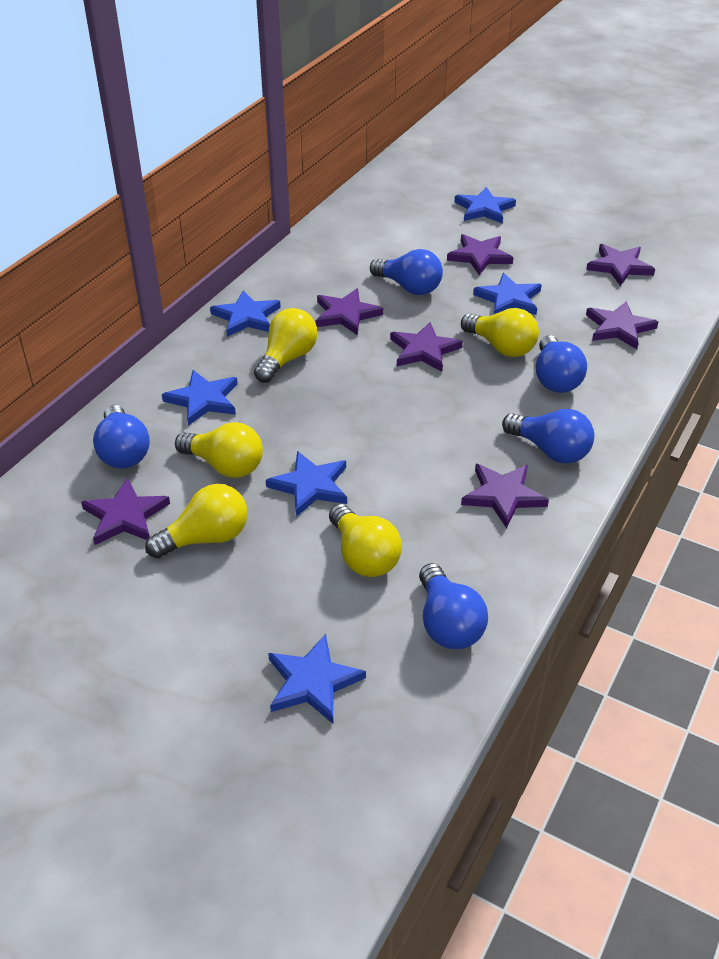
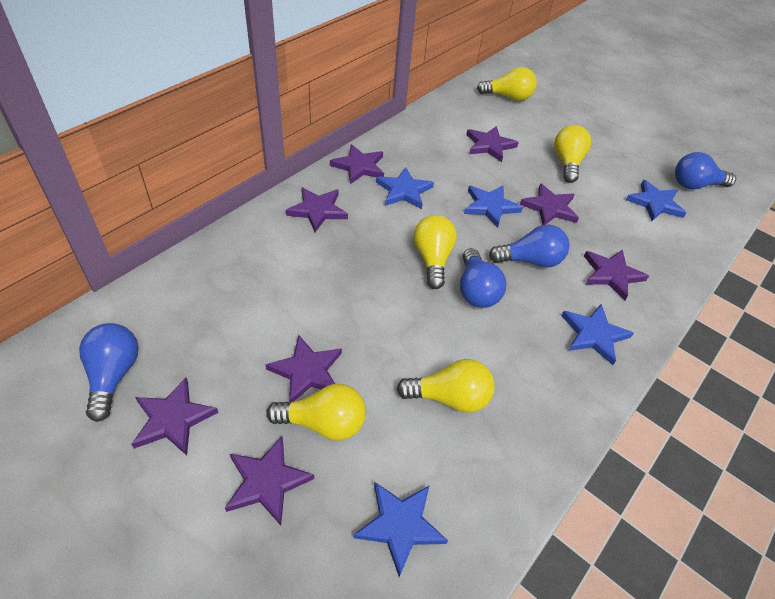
blue light bulb: [93,405,150,468] [370,249,443,295] [419,563,488,649] [502,409,594,464] [536,335,587,393] = 5 -> [79,323,139,422] [460,248,506,308] [489,224,569,268] [675,152,736,189] = 4
blue star: [162,370,238,426] [210,290,281,337] [266,451,347,517] [268,634,366,724] [454,187,516,224] [473,273,541,315] = 6 -> [353,482,448,577] [376,167,434,209] [464,185,523,228] [561,304,634,365] [626,180,686,221] = 5
purple star: [81,478,170,545] [315,288,383,335] [390,322,463,372] [447,234,513,275] [461,464,549,529] [586,244,655,286] [586,301,658,349] = 7 -> [131,378,219,455] [225,436,314,525] [265,334,342,403] [286,187,348,232] [330,144,384,184] [466,126,518,162] [520,183,579,225] [584,249,649,300] = 8

